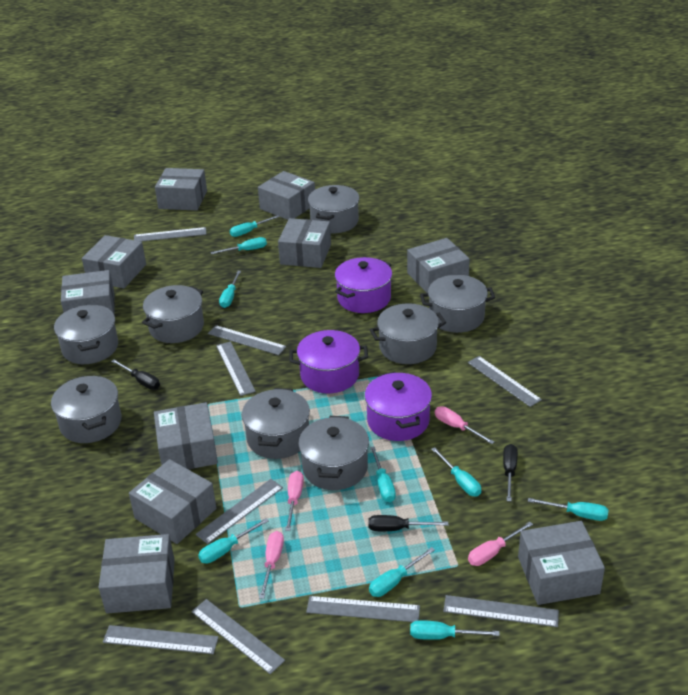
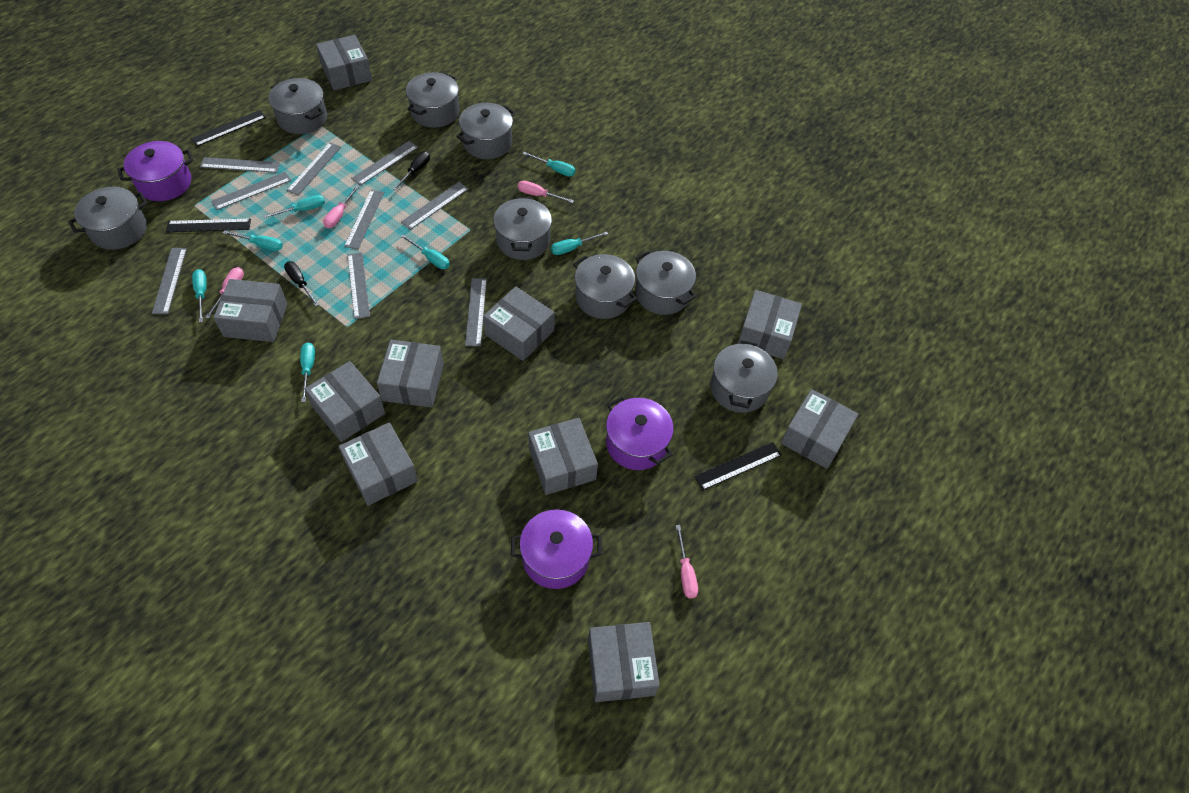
black ruler: none = 0 -> [166,218,251,232] [191,110,266,146] [694,442,782,490] = 3
black screwdriver: [111,359,160,390] [368,515,448,531] [503,444,518,501] = 3 -> [284,261,319,306] [393,151,430,190] = 2
turquoise screwdriver: [198,518,269,564] [211,237,267,254] [219,271,241,308] [230,215,280,237] [369,547,435,597] [370,446,396,502] [410,620,500,640] [431,447,481,496] [528,498,608,521] = 9 -> [192,269,207,322] [223,230,283,251] [263,195,325,218] [300,342,315,402] [401,234,450,269] [523,152,576,176] [551,232,608,255] = 7

